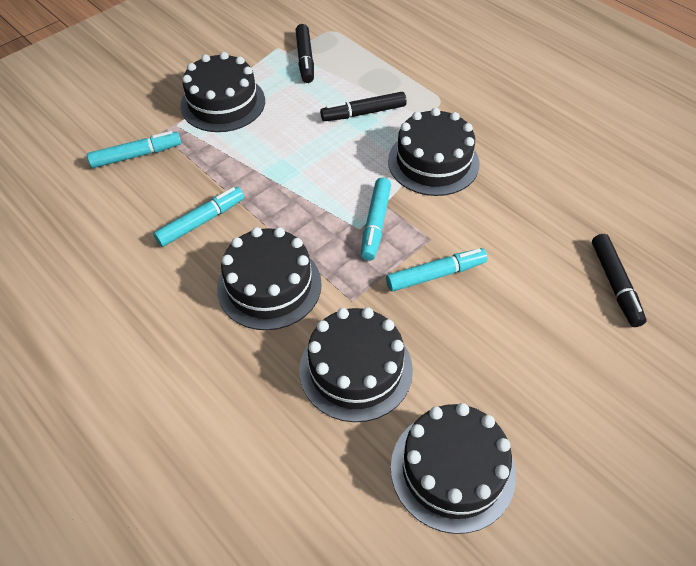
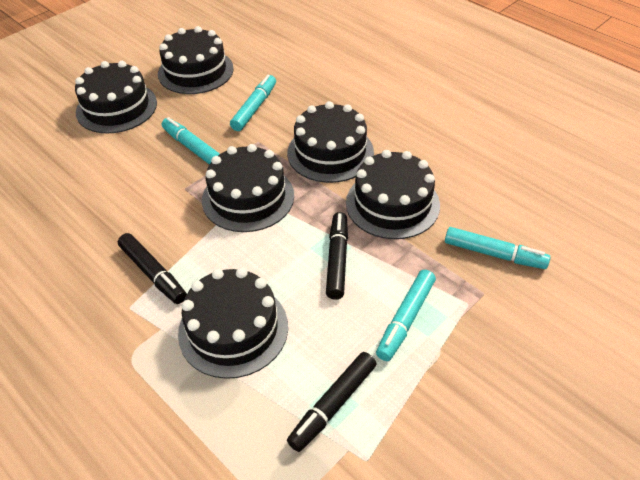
black cake: [180,52,265,132] [217,227,322,330] [299,307,413,422] [388,108,479,196] [391,403,516,534] = 5 -> [75,61,157,134] [158,26,234,94] [178,268,288,379] [202,144,294,232] [287,101,374,183] [346,150,440,239] = 6

